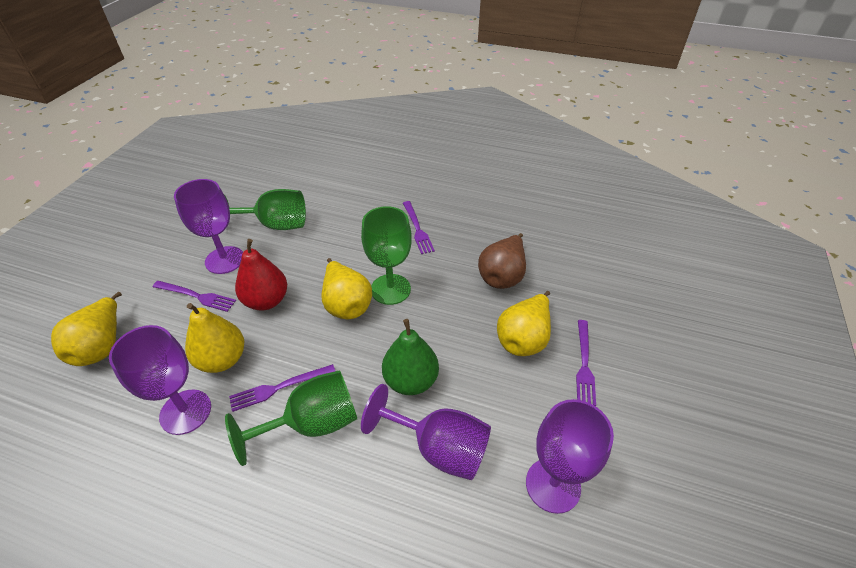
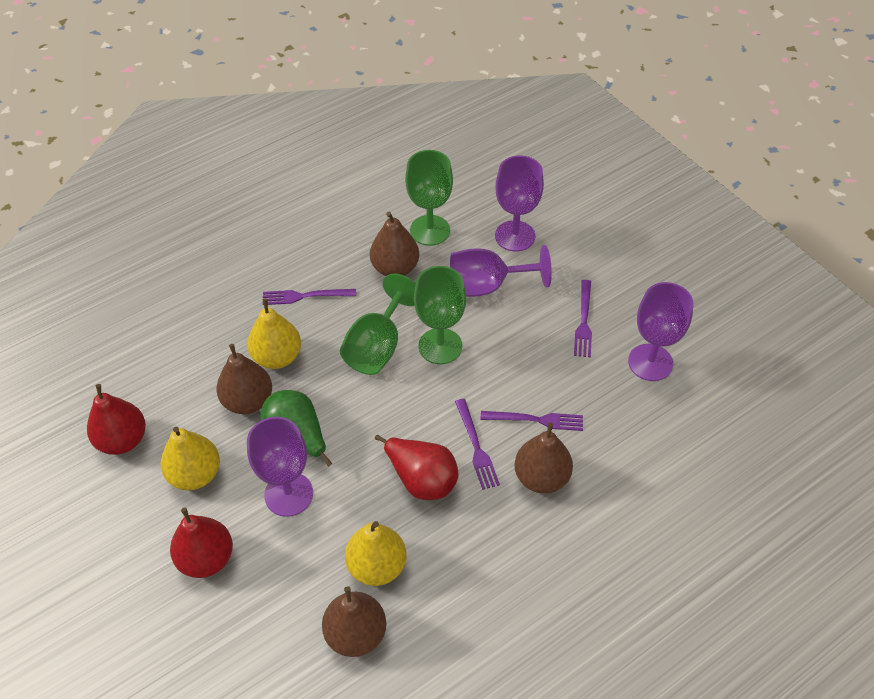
brown pear: [478,233,526,289] = 1 -> [216,344,272,414] [322,586,386,657] [370,212,419,276] [514,423,573,494] = 4
red pear: [235,239,287,310] = 1 -> [87,384,146,455] [170,508,233,578] [375,435,458,500] = 3
yellow pear: [51,292,122,366] [185,303,244,373] [322,258,372,319] [497,291,551,356] = 4 -> [161,427,220,490] [247,298,301,369] [345,521,407,586] = 3

